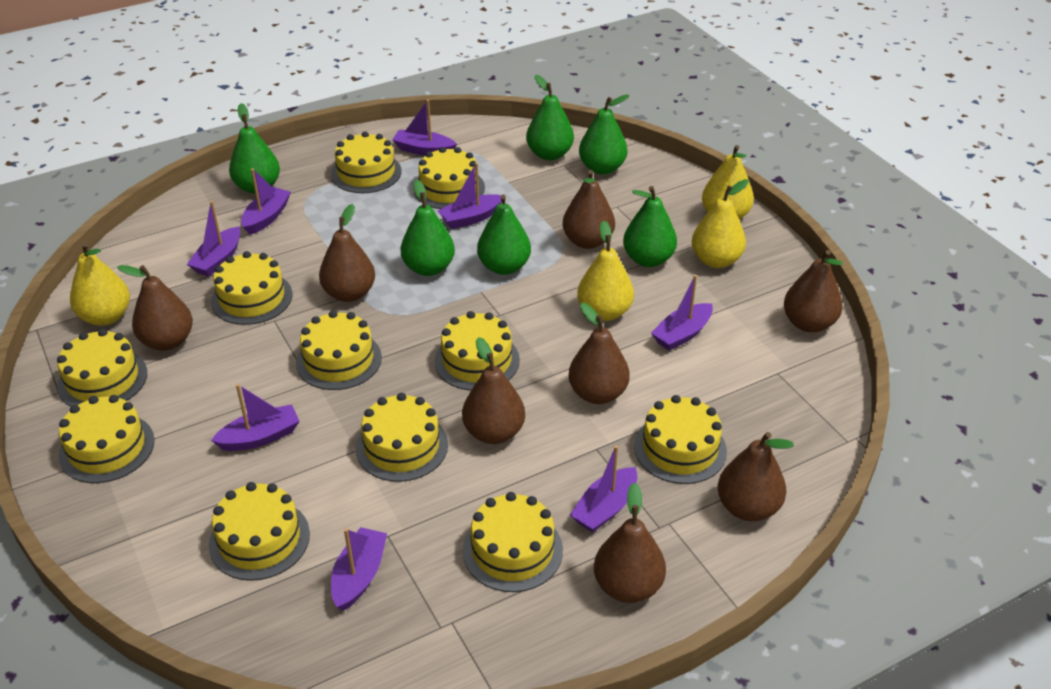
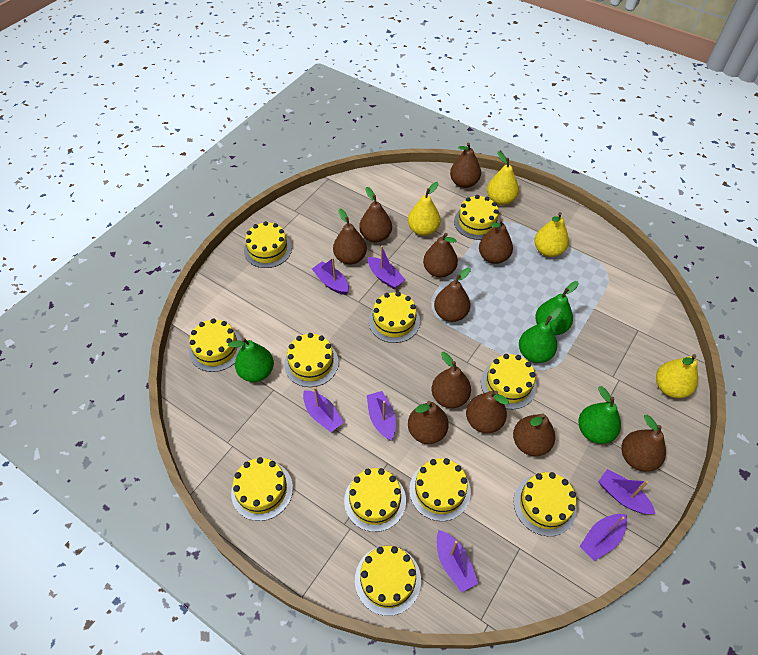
brown pear: [117,265,193,351] [319,204,375,302] [462,337,525,444] [563,170,615,249] [568,303,630,404] [594,483,666,603] [718,432,794,521] [784,250,843,332] = 8 -> [333,208,367,265] [359,187,392,242] [408,401,449,444] [423,233,458,278] [432,352,471,408] [434,268,471,322] [450,143,481,188] [466,391,509,433] [479,219,513,264] [513,413,555,456] [622,415,666,472] = 11
green pear: [229,103,280,194] [401,180,455,276] [477,195,531,275] [526,75,574,160] [579,94,629,175] [623,186,677,267] = 6 -> [228,338,274,382] [519,308,561,363] [535,281,579,335] [578,386,621,444] = 4
purple boat: [187,201,240,277] [211,384,300,451] [241,168,291,235] [331,527,387,611] [392,100,457,156] [438,162,502,229] [570,445,638,533] [651,275,713,351] = 8 -> [303,387,344,432] [312,258,349,295] [367,391,396,440] [368,246,405,289] [436,530,478,592] [580,514,627,561] [598,469,655,514] = 7

